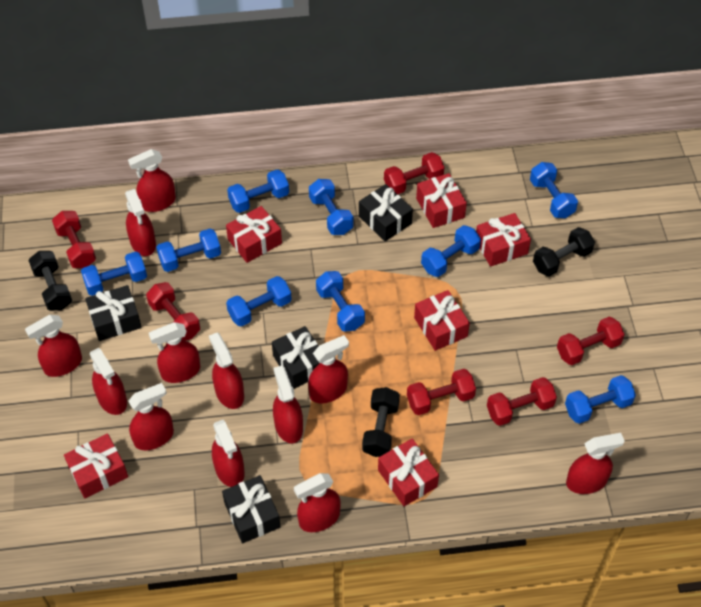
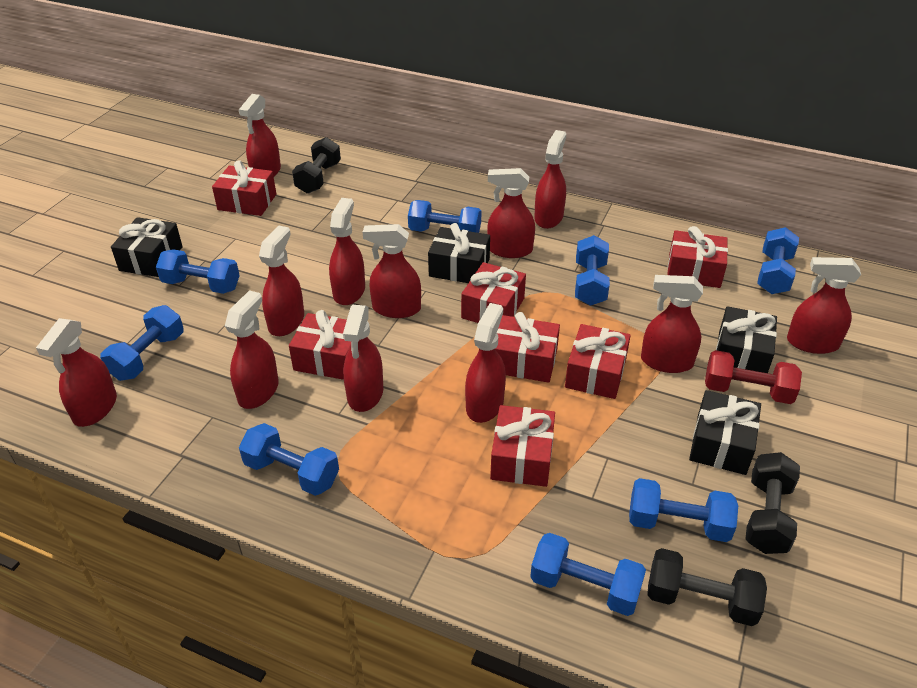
blue dumbbell: [81,252,147,296] [156,229,221,272] [226,276,292,327] [227,169,289,213] [309,179,354,235] [316,271,365,332] [421,225,481,277] [530,162,578,218] [565,375,636,424] = 9 -> [100,305,184,381] [156,249,240,294] [239,423,339,496] [408,200,481,233] [530,533,646,616] [575,235,610,306] [629,478,738,542] [757,227,799,294] = 8
red dumbbell: [52,211,96,268] [146,282,200,341] [384,152,445,195] [407,369,476,415] [487,377,557,426] [557,317,625,365] = 6 -> [705,350,802,404] = 1
red gift: [64,433,128,498] [226,206,282,263] [378,439,439,506] [414,290,470,351] [416,173,467,228] [476,213,531,267] = 6 -> [212,160,276,216] [289,310,351,380] [461,262,526,323] [490,405,555,487] [495,312,560,383] [565,324,631,399] [667,226,728,288] = 7

